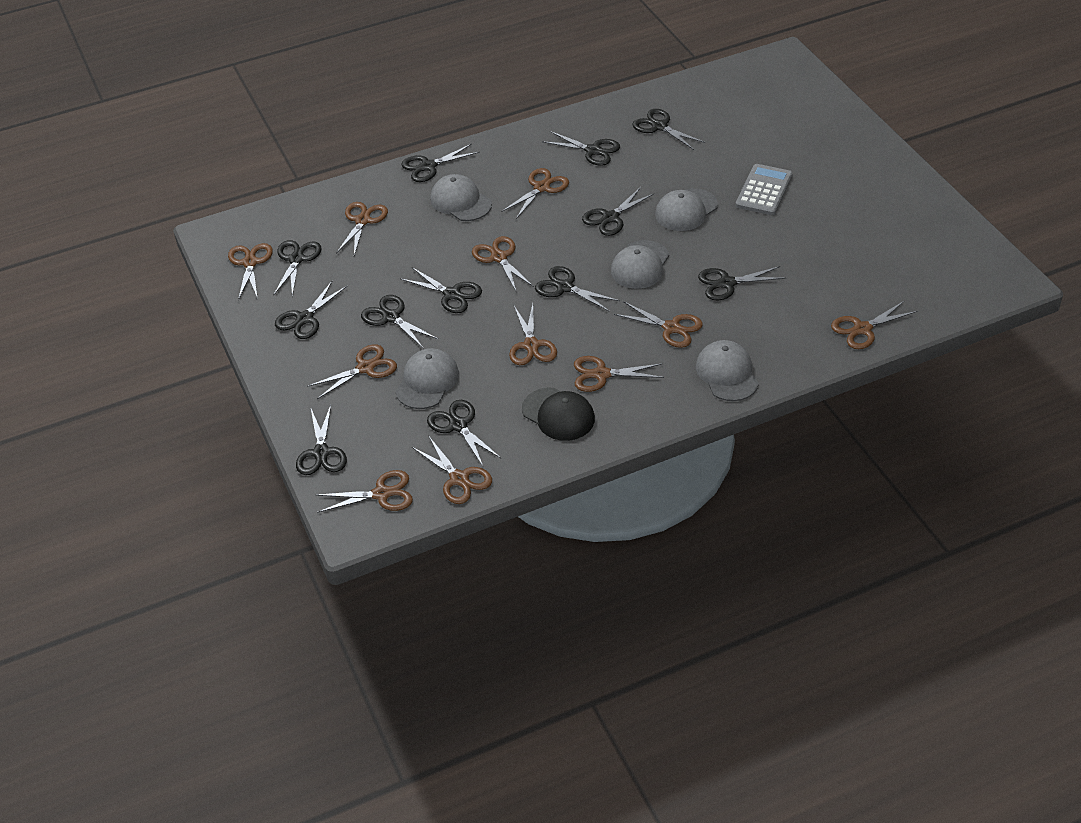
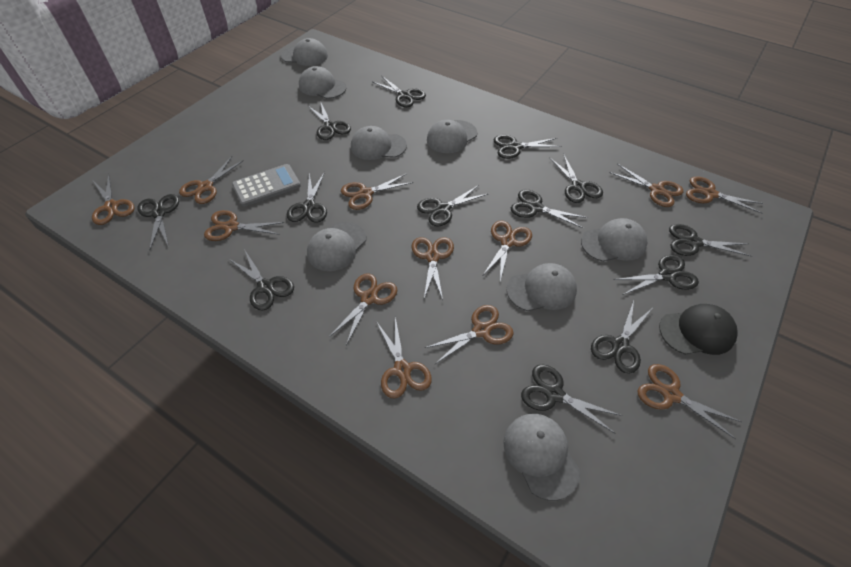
black scissors: [274,240,322,297] [275,280,348,339] [296,405,347,475] [361,295,438,349] [401,144,480,182] [401,267,482,313] [427,400,501,466] [535,266,620,312] [542,131,620,166] [582,187,655,236] [632,109,705,150] [698,266,786,300] = 12 -> [137,194,179,249] [229,249,294,311] [287,172,327,223] [308,101,351,140] [373,75,426,107] [417,185,489,227] [494,135,562,159] [511,190,588,228] [521,364,622,434] [550,154,603,203] [591,300,652,374] [614,255,699,295] [669,224,752,257] = 13
brown scissors: [228,243,273,300] [307,344,397,399] [316,470,413,513] [336,202,388,255] [412,437,492,504] [472,236,534,293] [501,168,569,219] [509,304,557,365] [574,356,664,392] [614,301,703,348] [831,300,917,349] = 11 -> [92,174,135,225] [179,157,244,204] [204,210,284,241] [329,273,397,345] [341,173,414,210] [376,317,432,399] [412,237,454,300] [425,305,514,364] [483,221,532,281] [610,164,683,207] [637,364,742,439] [686,176,764,214] = 12
grey cap: [395,348,459,409] [430,174,492,221] [611,240,669,289] [655,188,718,231] [696,340,759,401] = 5 -> [281,38,328,66] [299,66,346,99] [307,222,366,271] [351,126,407,160] [427,120,478,153] [503,414,580,501] [506,263,577,311] [581,218,648,262] = 8

